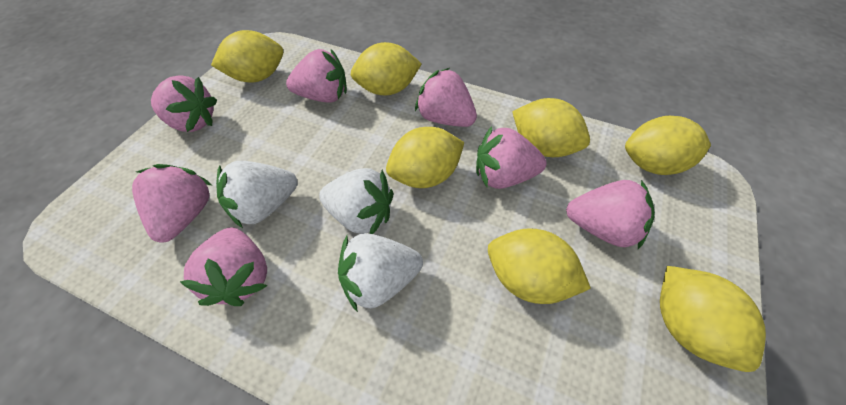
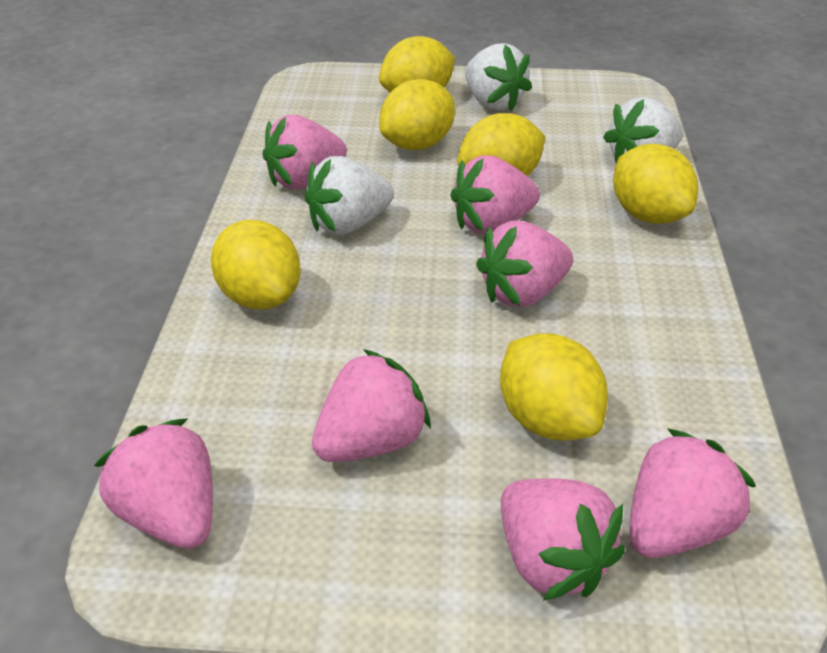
yellow lemon: [211,30,283,82] [351,42,422,95] [386,127,464,188] [488,228,591,304] [512,98,590,157] [625,116,711,175] [660,266,766,372] = 7 -> [211,220,301,309] [379,36,455,92] [379,79,455,150] [457,113,546,176] [500,334,608,441] [613,144,698,224] = 6

